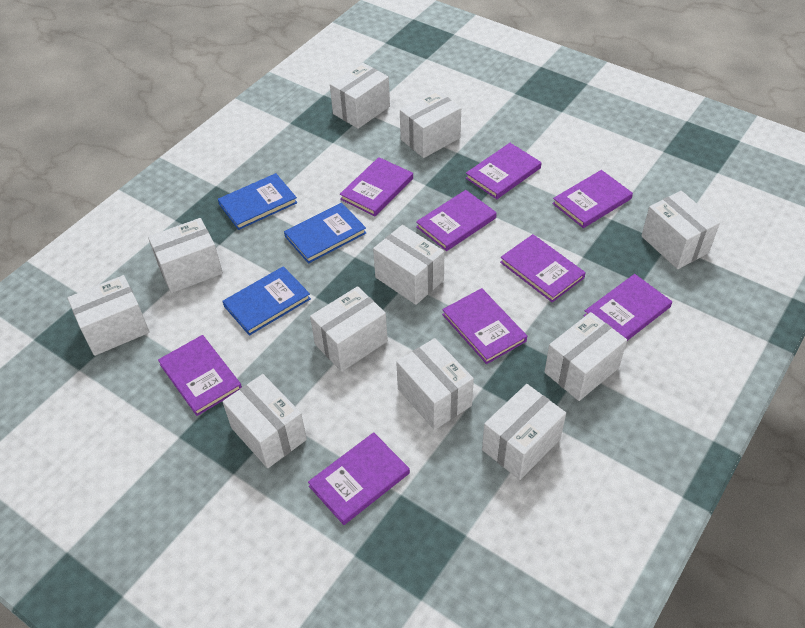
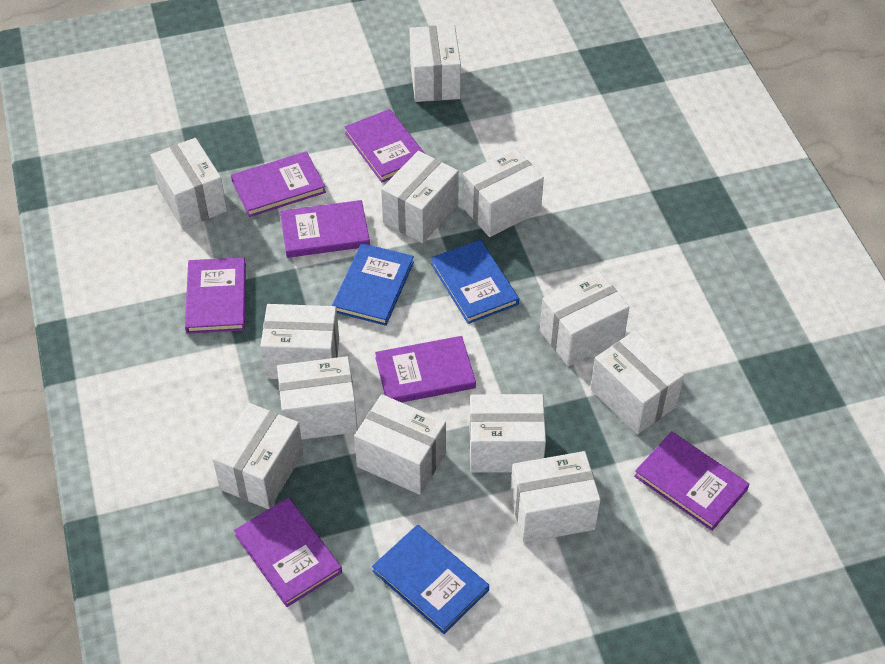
purple book: [158,335,242,416] [308,432,410,525] [340,157,413,216] [416,190,497,251] [442,288,527,364] [466,143,541,199] [500,234,586,302] [552,170,633,228] [584,274,672,341] = 9 -> [185,257,246,334] [231,151,326,217] [234,498,342,607] [280,200,370,258] [345,109,425,182] [375,336,476,403] [634,431,750,531] = 7
white box: [68,275,150,356] [148,218,223,293] [223,374,307,468] [310,286,388,372] [330,63,390,129] [373,225,444,305] [396,338,474,430] [400,90,461,158] [482,384,566,480] [544,312,627,401] [641,191,720,269] = 11 -> [151,138,227,229] [213,403,303,509] [260,304,339,379] [277,356,358,440] [354,394,446,495] [381,151,459,243] [409,25,461,102] [462,148,544,237] [469,394,546,473] [510,451,601,543] [540,271,629,367] [590,331,684,434] = 12

